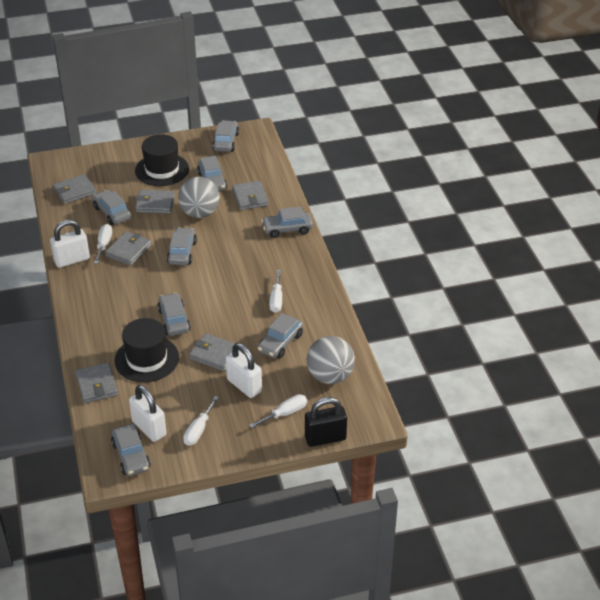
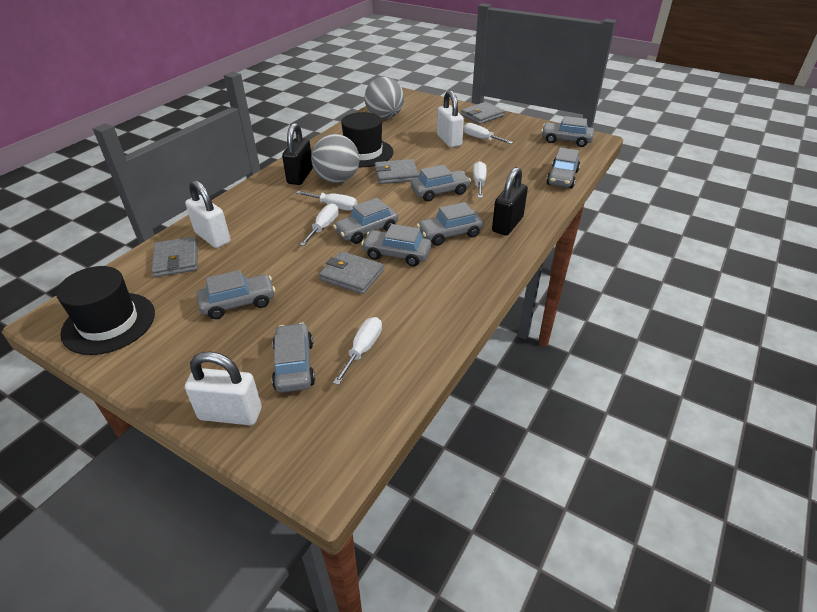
black padlock: [305,397,347,447] = 1 -> [282,123,313,185] [492,167,528,235] = 2
grey wallet: [53,174,96,204] [75,363,118,403] [105,231,151,266] [135,190,175,214] [189,333,240,371] [232,181,269,210] = 6 -> [151,236,198,277] [319,251,384,294] [375,159,419,184] [461,102,505,124] = 4
white screwdriver: [94,224,112,264] [183,396,219,446] [249,394,307,428] [269,270,282,313] = 4 -> [296,191,357,211] [300,203,339,246] [333,317,382,385] [464,123,513,144] [473,161,486,198] = 5

